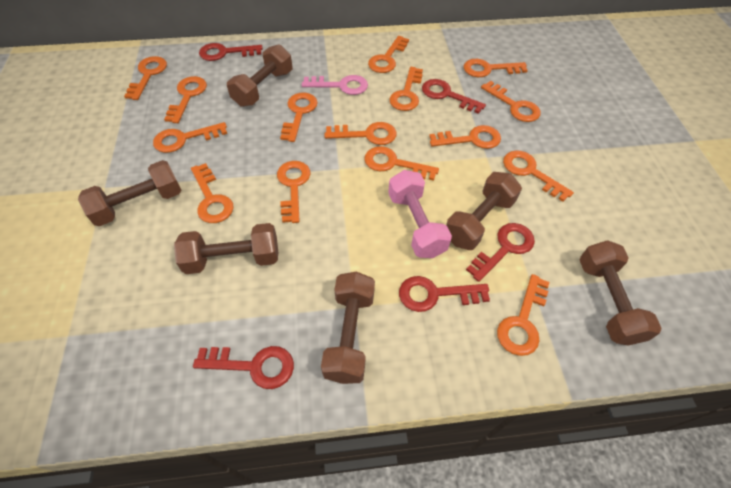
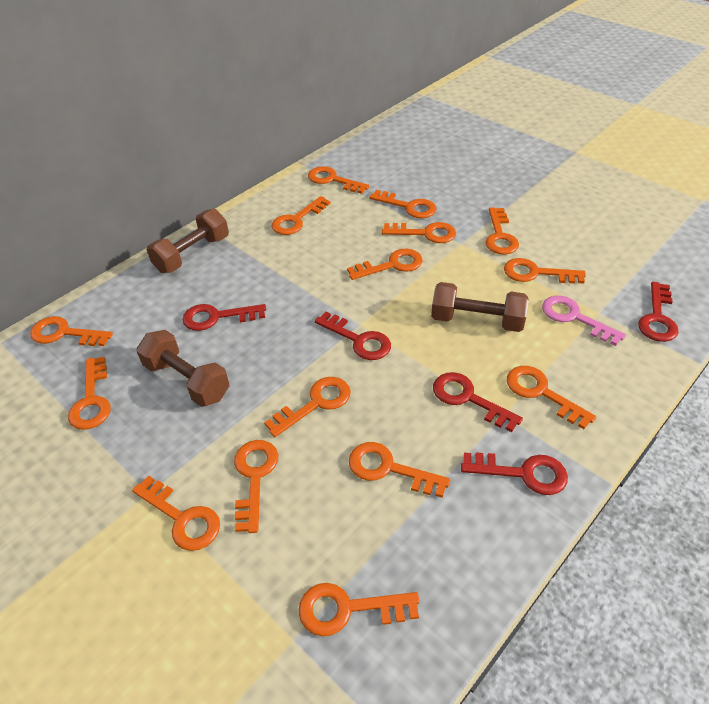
brown dumbbell: [78,160,181,226] [174,223,278,274] [227,44,292,107] [321,272,375,384] [446,172,522,250] [580,240,662,346] = 6 -> [136,330,230,407] [146,209,229,273] [431,282,529,332] = 3
pink dumbbell: [388,170,452,258] = 1 -> none = 0

